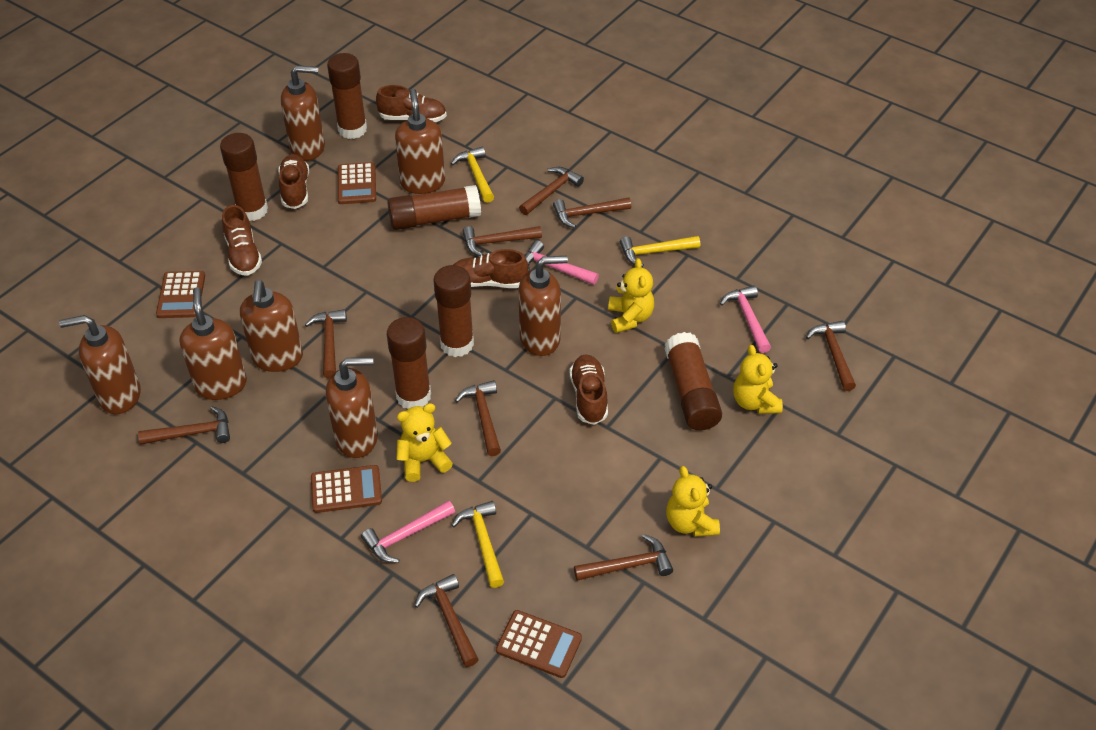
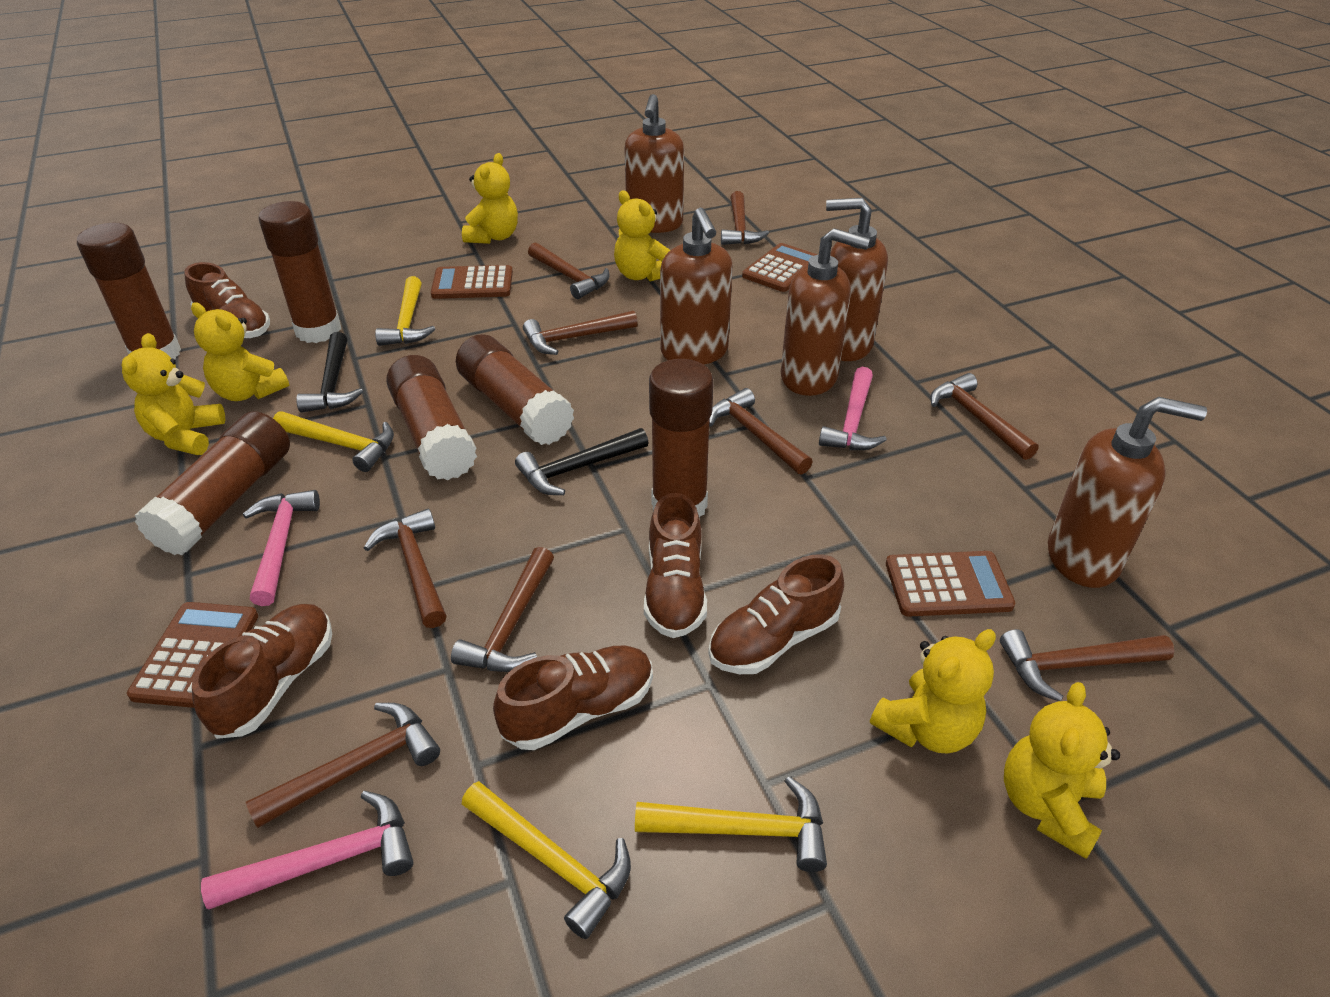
black hammer: none = 0 -> [296,332,363,413] [515,428,648,495] = 2
brown soap dispenser: [59,315,141,414] [179,287,247,400] [240,280,303,372] [281,65,325,161] [326,357,378,458] [395,89,445,194] [518,256,568,356] = 7 -> [624,94,684,233] [660,208,733,365] [781,228,870,396] [826,198,888,361] [1048,397,1207,588] = 5
yellow hammer: [451,146,494,203] [452,501,504,588] [620,236,700,267] = 3 -> [273,411,394,472] [375,276,435,346] [462,781,631,939] [635,776,827,872] = 4
yellow teddy bear: [396,403,453,482] [608,258,654,333] [666,466,720,537] [733,345,783,414] = 4 -> [122,333,225,455] [191,302,289,401] [462,153,518,244] [614,190,670,281] [870,629,996,754] [1004,682,1120,859] = 6

